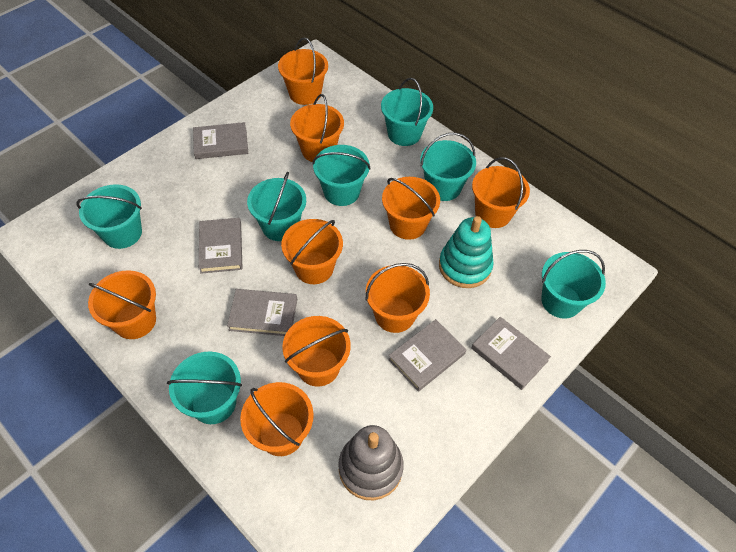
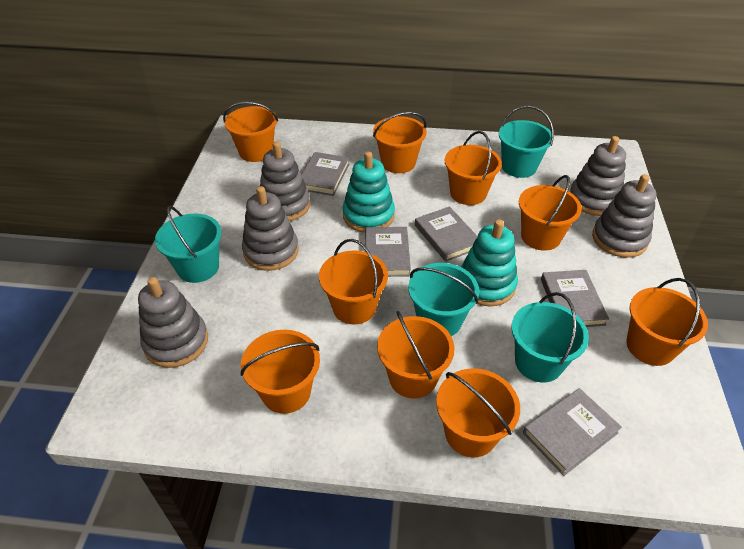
grey stacking toy: [338,425,404,500] = 1 -> [138,277,208,368] [242,186,299,271] [260,141,310,221] [570,136,626,216] [592,174,657,258] = 5
turquoise bucket: [77,184,142,249] [167,352,242,424] [247,172,306,241] [312,145,371,206] [381,78,433,146] [420,133,476,201] [541,250,606,319] = 7 -> [155,206,222,283] [408,263,479,336] [499,106,554,178] [511,292,589,383] = 4
turquoise stacking toy: [439,216,494,288] = 1 -> [342,151,395,233] [461,219,518,306] = 2

